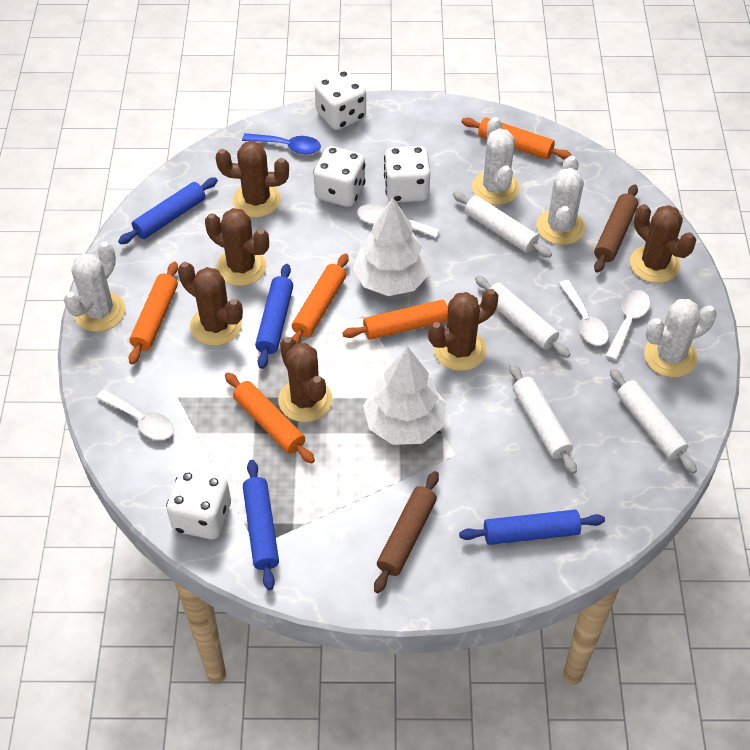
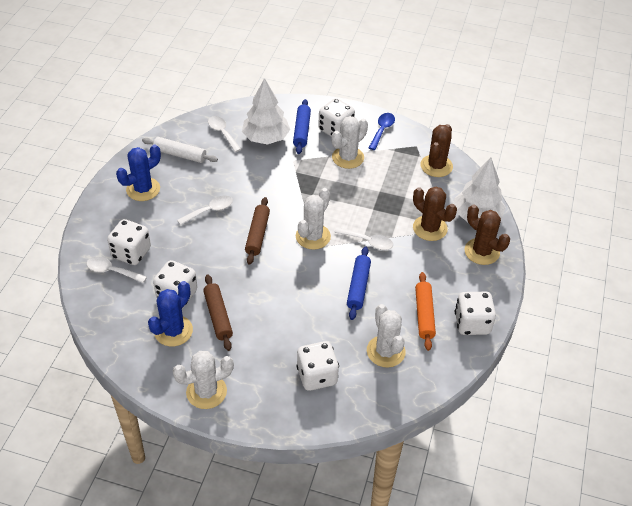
blue cactus: none = 0 -> [116,145,161,201] [148,281,193,347] = 2
blue rolling pin: [118,177,218,244] [243,460,279,590] [255,264,293,369] [459,510,605,545] = 4 -> [293,99,311,154] [347,247,371,320] = 2
brown cactus: [178,262,243,346] [205,208,269,286] [216,141,289,218] [278,337,332,422] [428,289,498,371] [630,204,696,283] = 6 -> [413,187,457,241] [420,124,453,177] [465,205,510,265] = 3
orange rolling pin: [129,262,178,365] [225,372,315,464] [291,253,349,344] [342,299,448,340] [462,117,572,159] = 5 -> [415,272,436,351] = 1
white dice: [166,469,231,539] [313,146,366,207] [315,70,366,130] [384,146,430,202] = 4 -> [107,219,151,265] [153,260,197,307] [296,341,339,391] [318,98,355,137] [455,292,496,335] = 5
white rolling pin: [453,191,552,258] [475,276,571,358] [510,364,577,474] [610,369,697,474] = 4 -> [142,137,218,163] = 1

